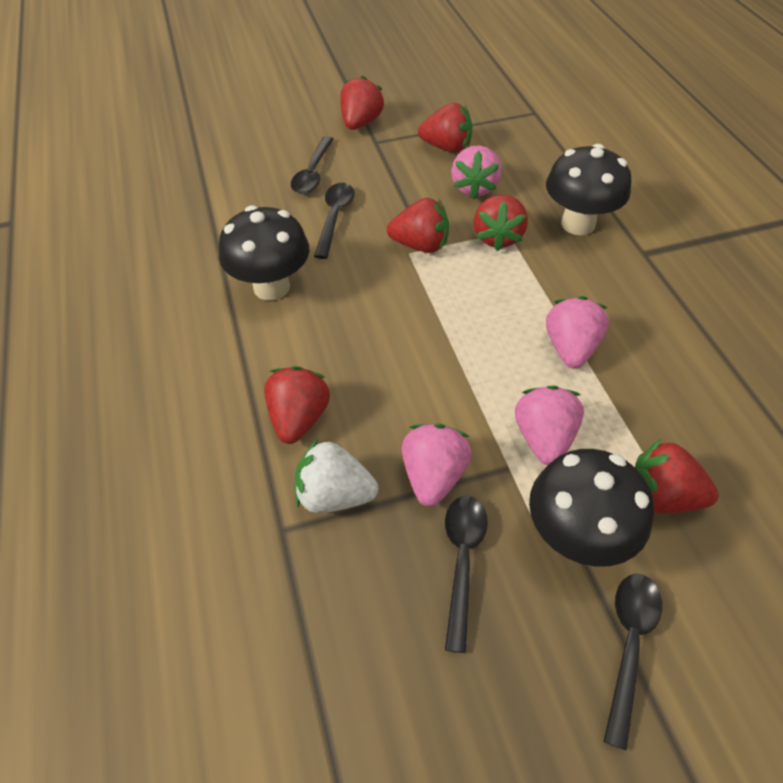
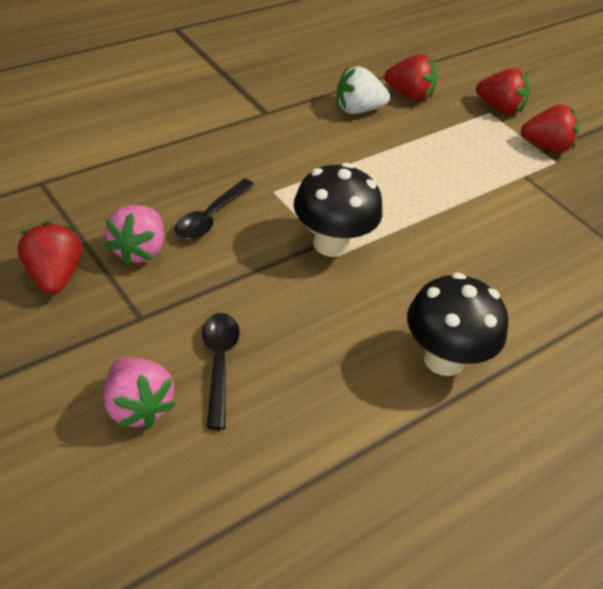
black mushroom: [219,205,309,301] [529,449,654,567] [546,144,631,235] = 3 -> [293,163,382,257] [407,272,508,376] = 2
black spoon: [291,136,334,194] [314,183,355,259] [445,496,488,653] [604,574,662,751] = 4 -> [175,179,254,240] [202,313,240,430] = 2
pink strawberry: [402,424,472,507] [451,145,502,199] [515,386,584,465] [546,296,609,369] = 4 -> [104,205,164,265] [104,357,175,429] = 2
red strawberry: [264,366,330,444] [340,75,384,130] [387,198,449,253] [418,103,472,153] [474,194,528,251] [635,439,718,514] = 6 -> [18,221,82,295] [384,54,437,101] [476,68,530,115] [521,104,579,153] = 4

